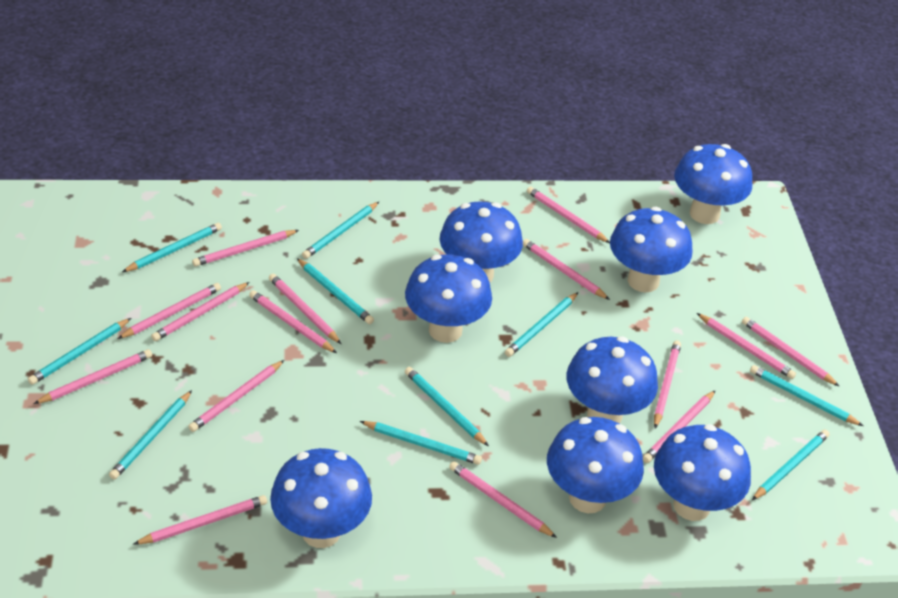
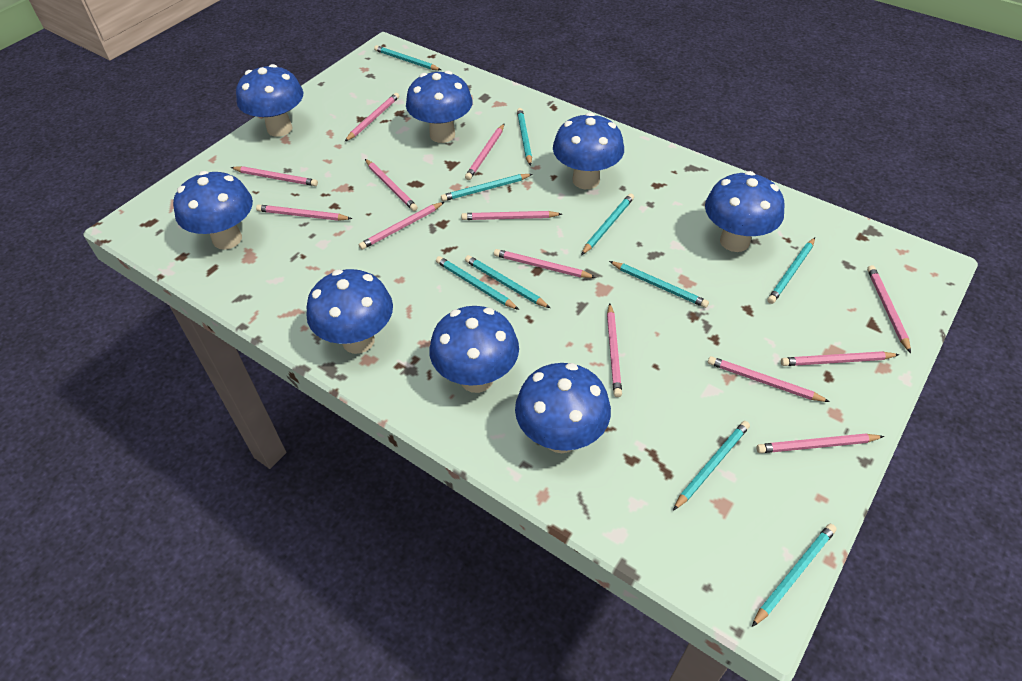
pink pencil: [34,349,152,404] [117,283,221,339] [133,495,267,545] [151,282,250,341] [188,360,284,432] [192,230,299,267] [249,290,337,353] [269,274,341,344] [449,461,557,538] [523,239,610,300] [527,186,610,243] [643,390,716,463] [654,340,681,428] [697,313,796,379] [742,317,840,387] = 15 -> [231,166,318,186] [256,204,352,221] [345,93,399,141] [359,202,444,250] [365,159,418,211] [461,211,562,220] [465,124,504,180] [494,249,596,278] [607,303,622,397] [708,356,830,402] [757,434,884,453] [781,351,900,366] [867,265,911,353] = 13

